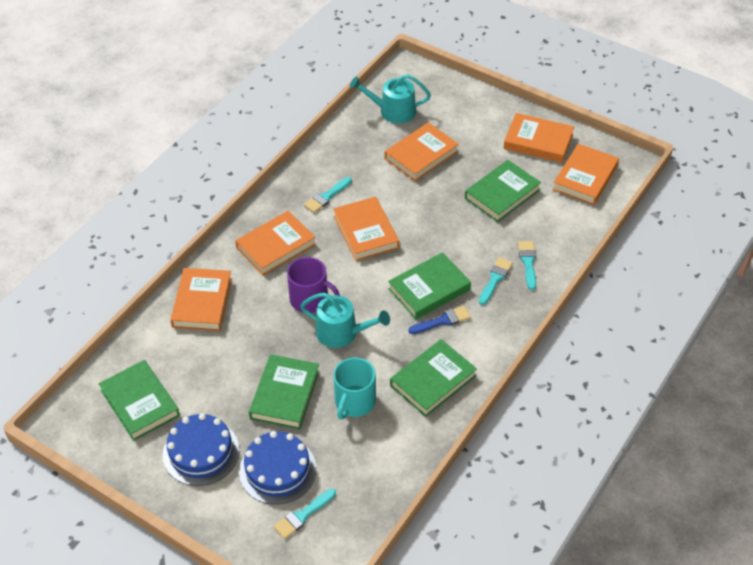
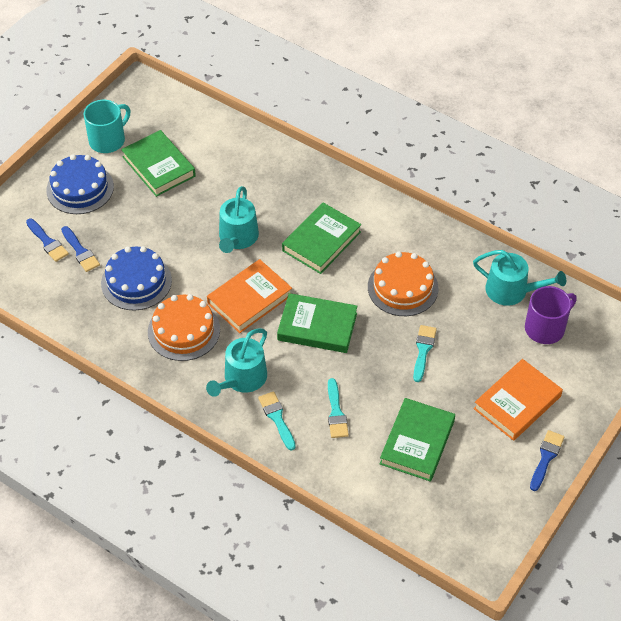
blue brush: [408,306,471,334] = 1 -> [26,219,69,262] [61,226,100,272] [530,430,564,491] = 3
green book: [99,360,180,441] [249,354,319,429] [388,252,471,319] [390,339,477,417] [465,160,541,222] = 5 -> [121,130,196,197] [277,293,357,353] [282,202,361,274] [380,398,455,482] = 4
orange book: [170,268,232,331] [235,211,316,276] [333,197,399,261] [385,122,459,182] [503,113,574,163] [553,144,619,205] = 6 -> [207,259,292,333] [474,359,563,441] = 2
orange cake: none = 0 -> [148,294,220,361] [368,251,438,316] = 2
turquoise brush: [273,489,336,539] [304,177,352,213] [479,257,513,305] [518,241,536,290] = 4 -> [258,391,296,451] [328,378,349,438] [413,325,437,382] = 3
turquoise watering can: [300,293,390,348] [350,74,431,124] = 2 -> [206,328,267,397] [219,186,259,253] [473,250,566,306] = 3

